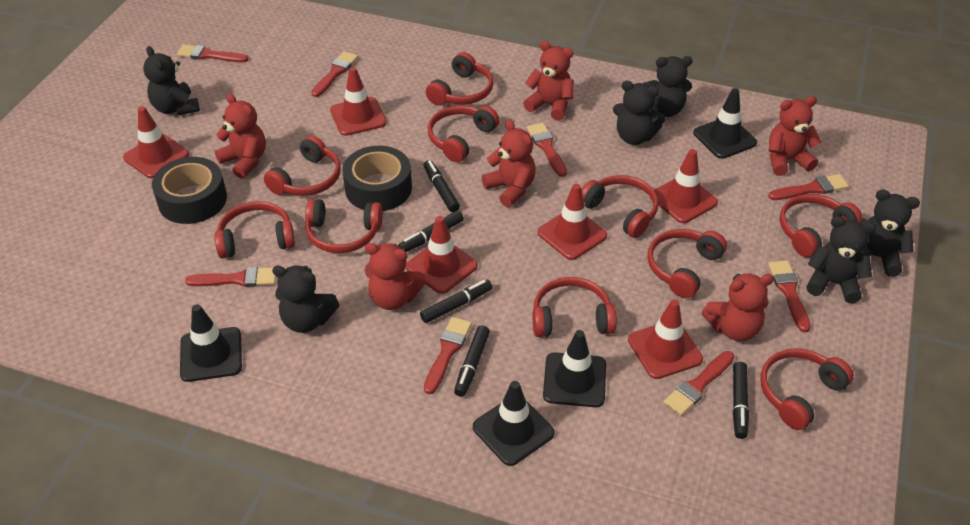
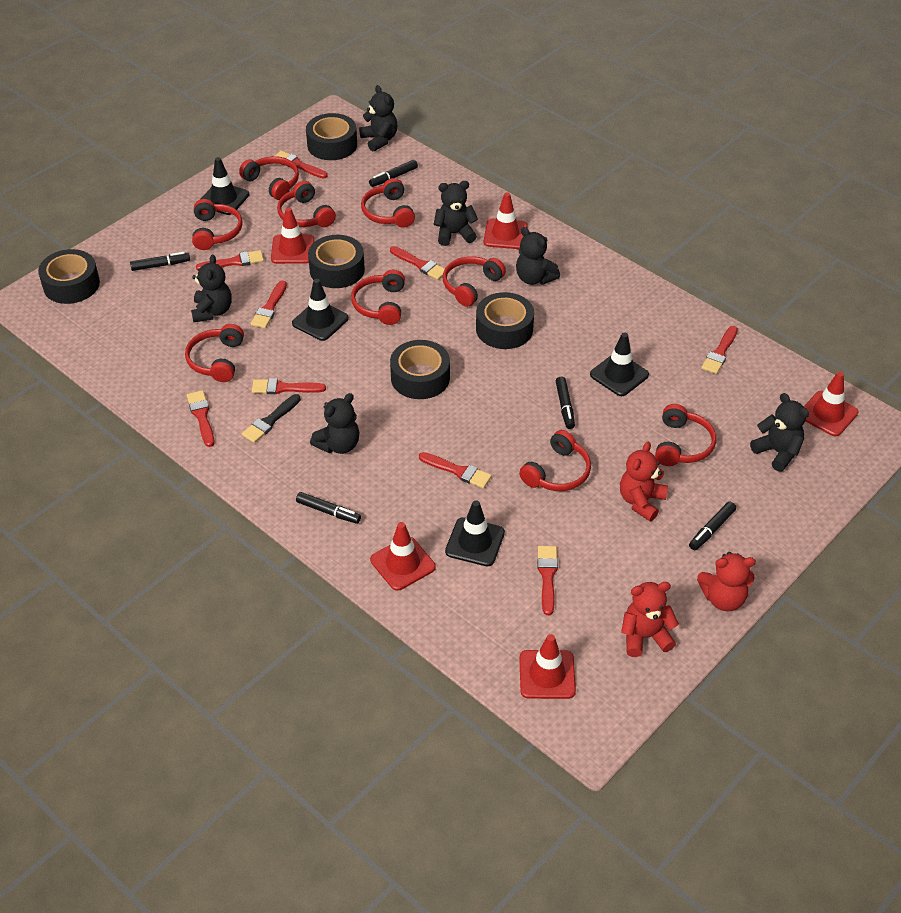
black brush: none = 0 -> [242,394,301,443] = 1
black tape: [152,157,227,224] [342,146,412,211] = 2 -> [38,249,100,304] [306,113,357,160] [308,235,365,288] [390,340,450,399] [476,292,534,349] = 5
red brush: [177,44,249,62] [185,267,276,287] [311,51,358,97] [424,317,472,394] [527,123,567,177] [664,351,734,416] [768,174,849,200] [768,261,811,332] = 8 -> [187,390,215,447] [196,250,264,270] [251,280,287,328] [252,378,326,394] [275,151,328,179] [390,246,445,280] [419,452,492,488] [537,546,558,615] [701,326,738,374] = 9
red headphones: [215,201,295,259] [264,135,341,196] [305,199,383,253] [426,52,494,106] [428,105,499,162] [533,277,617,337] [581,175,658,238] [647,229,727,298] [760,348,854,430] [779,194,863,257] = 10 -> [185,324,244,382] [192,199,243,250] [239,156,299,200] [277,181,336,227] [351,270,405,325] [361,178,415,228] [443,256,506,307] [519,430,591,491] [655,404,716,466] = 9
red teddy bear: [215,93,266,179] [365,243,425,310] [482,120,536,207] [523,41,574,121] [702,273,774,341] [768,96,821,176] = 6 -> [620,442,668,521] [621,582,679,657] [697,552,756,611] = 3
red traffic cone: [123,106,189,178] [330,67,387,136] [406,216,478,294] [537,184,607,260] [628,299,703,379] [650,149,718,223] = 6 -> [271,207,315,264] [370,522,436,591] [483,192,528,249] [519,634,576,699] [804,371,859,436] = 5

